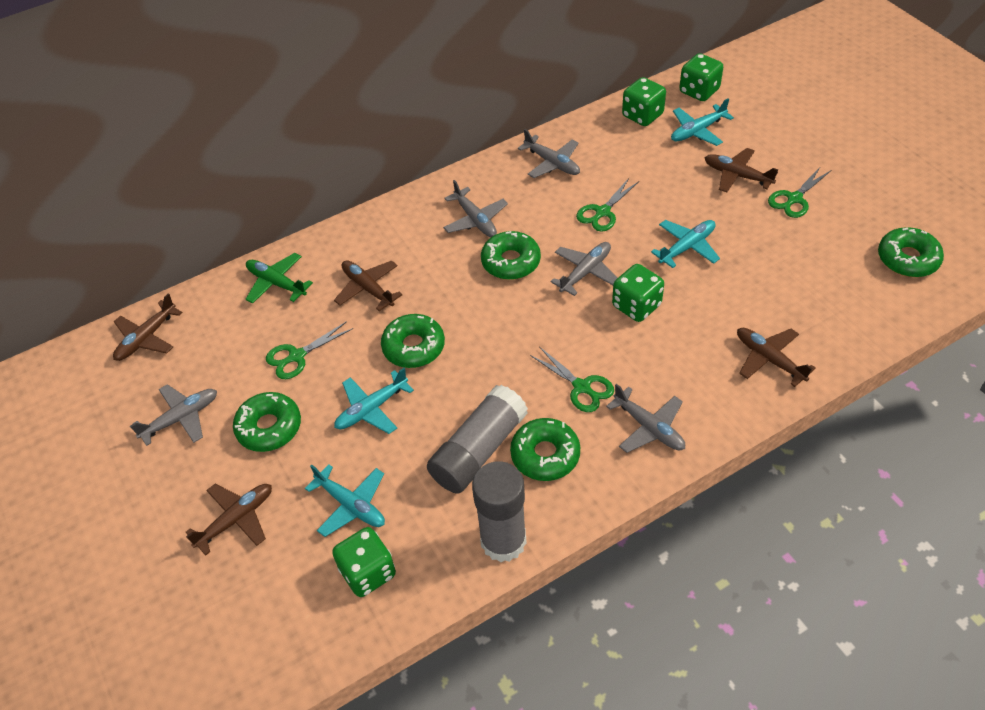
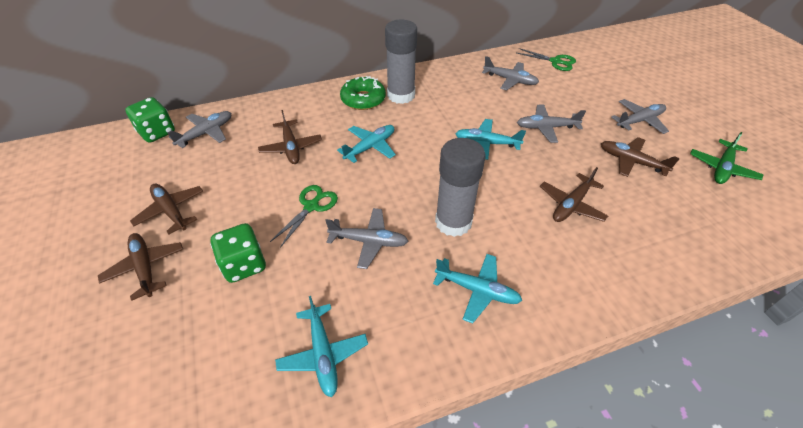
green dice: [332,527,396,597] [612,264,664,322] [622,77,666,126] [679,53,723,101] = 4 -> [125,97,175,143] [210,223,266,283] = 2
green donut: [233,392,301,452] [381,314,445,368] [481,231,541,280] [510,418,580,481] [878,227,944,277] = 5 -> [340,76,386,110] = 1
green scissors: [266,321,353,379] [530,347,614,412] [576,177,639,232] [768,166,830,218] = 4 -> [270,185,338,248] [517,48,576,71] = 2

